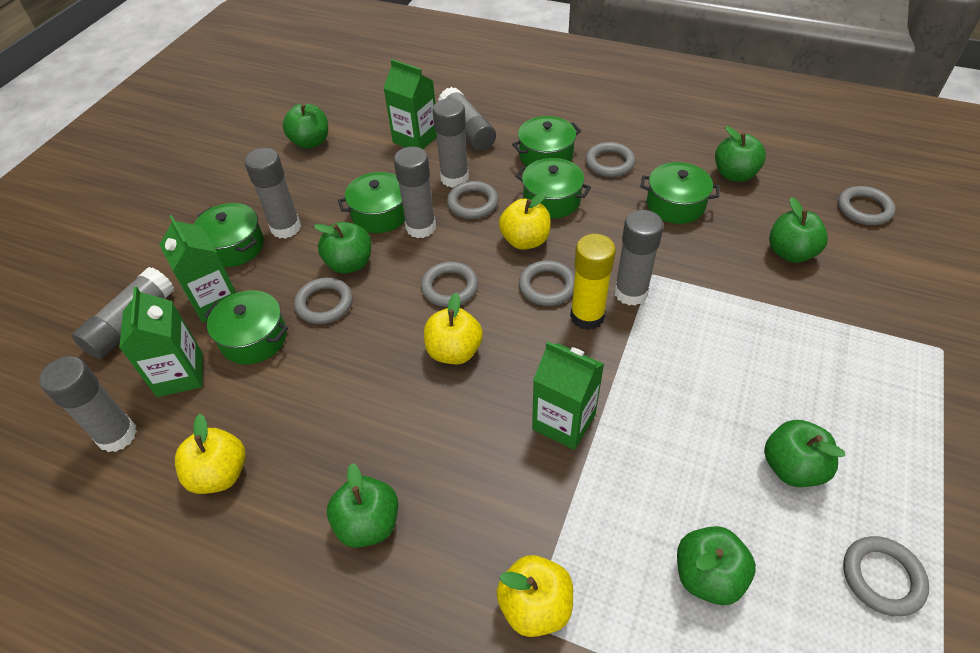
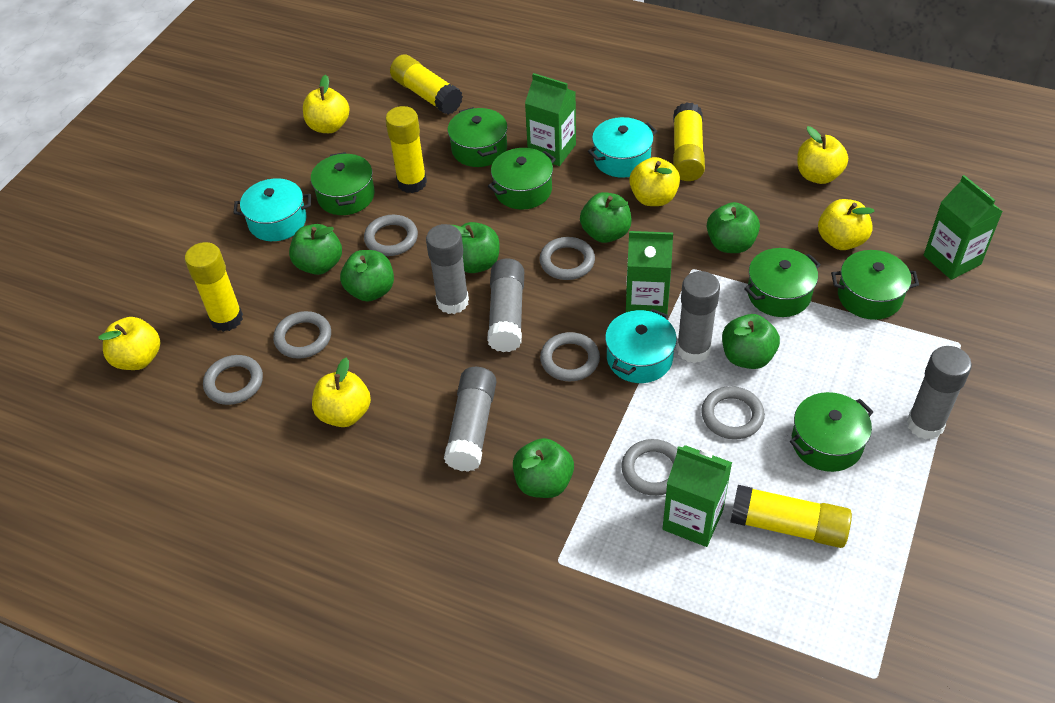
grey glue stick: [39,356,137,452] [72,267,174,359] [244,148,301,239] [394,147,436,238] [433,99,469,188] [438,87,496,151] [614,210,664,306] = 7 -> [426,224,469,314] [444,367,496,472] [487,259,524,352] [677,271,720,363] [907,346,972,440] = 5
turquoise pot: none = 0 -> [234,178,311,241] [588,117,657,178] [605,309,677,383] = 3
yellow apple: [175,414,246,494] [424,293,483,364] [497,555,573,637] [499,192,551,250] = 4 -> [98,317,160,370] [303,75,350,133] [312,358,371,427] [629,157,680,206] [797,126,848,184] [818,199,875,250] = 6
yellow glue stick: [570,234,616,330] = 1 -> [185,242,243,332] [385,106,427,193] [390,55,463,115] [673,102,705,181] [730,485,852,548] = 5

